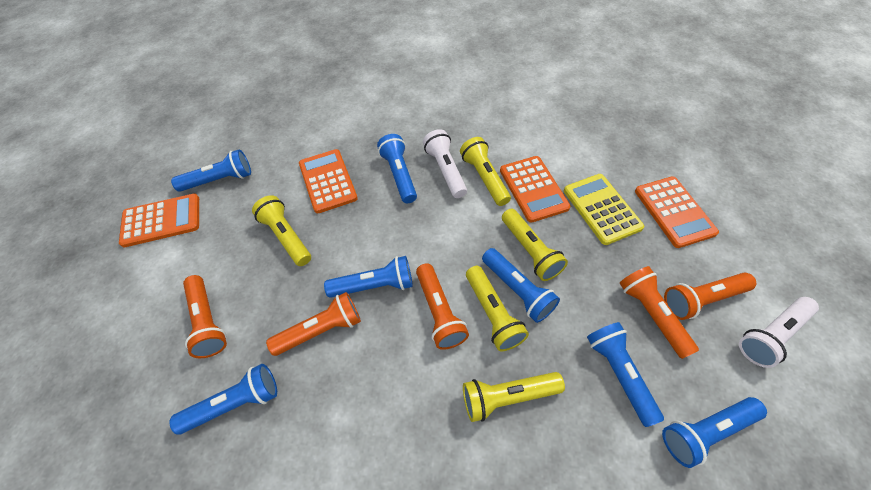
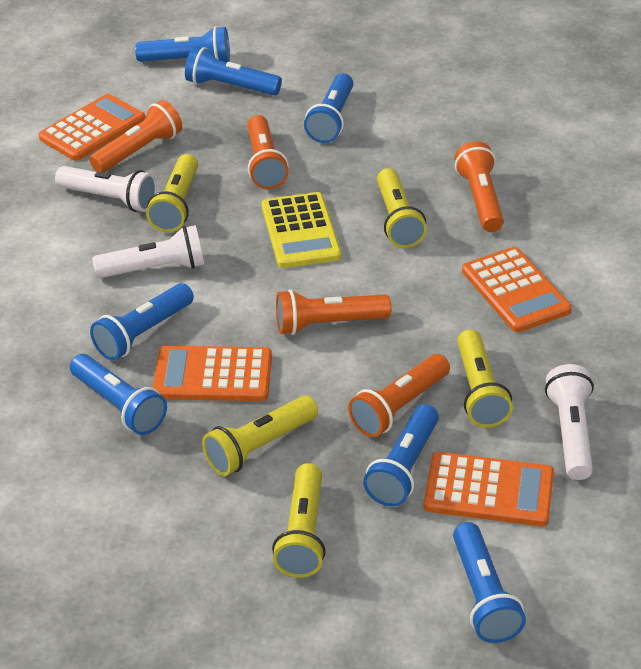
white flashlight: [423,129,467,198] [739,297,819,368] = 2 -> [55,166,157,212] [92,225,204,278] [545,364,594,480] = 3

